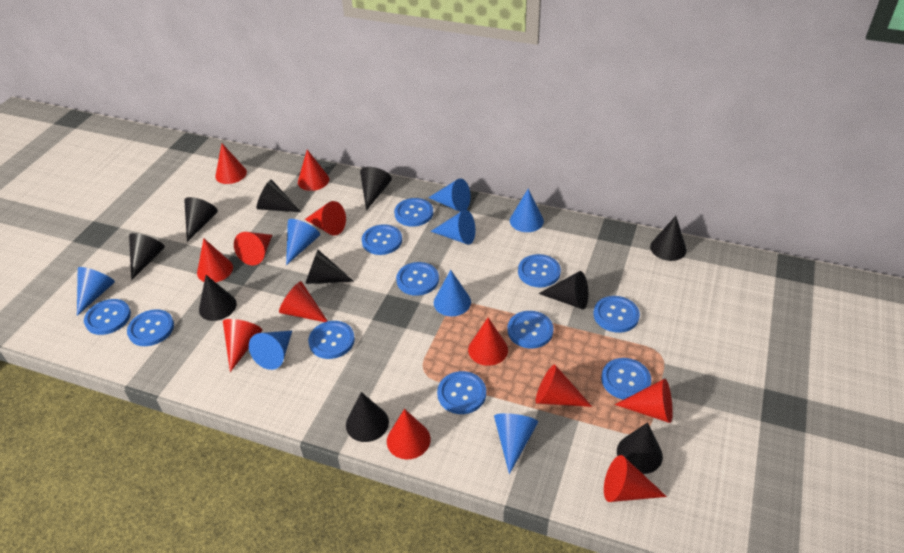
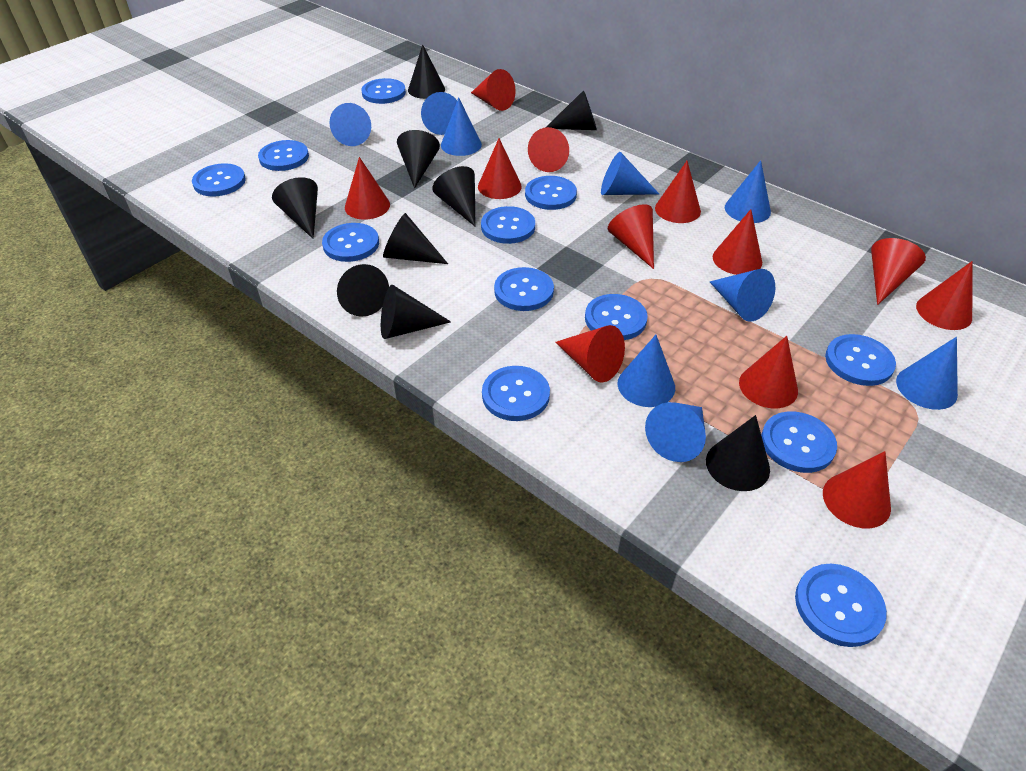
black cone: [129,233,165,280] [184,197,218,242] [199,275,237,321] [257,179,301,212] [305,250,354,284] [346,392,389,442] [360,167,392,210] [538,271,588,309] [617,422,663,474] [650,216,687,261] = 10 -> [272,177,318,239] [337,264,389,317] [381,285,451,339] [383,213,448,264] [397,130,440,188] [408,44,445,99] [432,166,476,227] [545,90,597,130] [706,415,770,491] = 9
blue button: [84,299,131,335] [127,309,174,346] [308,321,355,359] [362,224,402,255] [394,198,433,227] [396,262,439,296] [437,371,486,414] [508,311,553,348] [518,254,561,287] [594,296,640,333] [601,358,651,400] = 11 -> [192,163,246,197] [258,140,309,171] [322,223,379,262] [361,78,406,104] [481,206,535,244] [482,366,550,421] [494,267,554,311] [525,176,577,210] [585,294,648,340] [761,411,837,473] [795,564,887,647] [825,334,896,386] = 12
blue cone: [77,267,115,316] [249,331,292,370] [286,219,320,265] [428,178,470,212] [431,210,475,245] [434,270,471,316] [494,413,538,474] [510,189,544,232] = 8 -> [329,103,371,146] [421,92,457,135] [441,97,482,156] [601,152,659,195] [618,335,675,407] [645,402,706,462] [710,269,775,322] [725,160,771,223] [896,337,958,410] = 9

